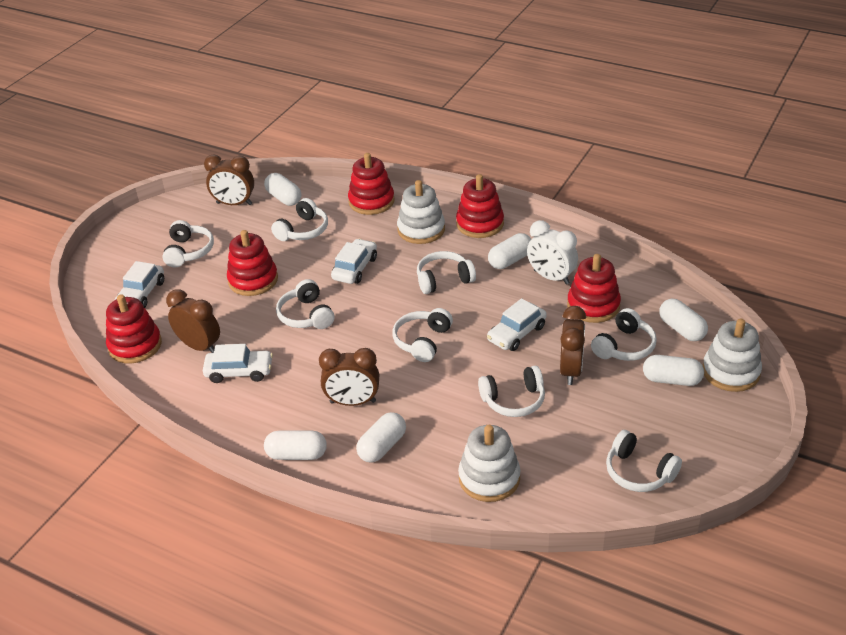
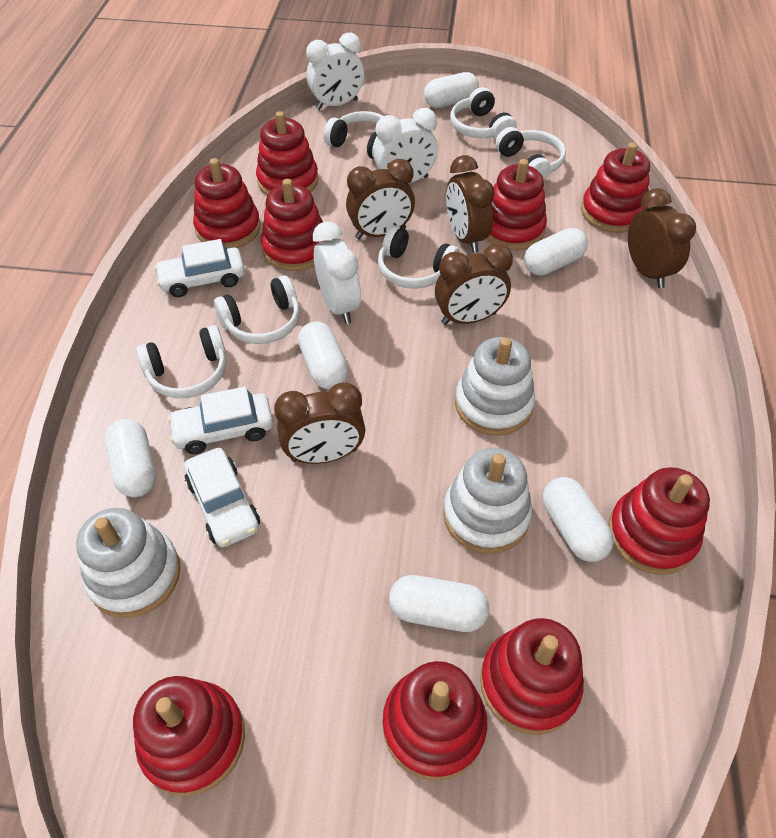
brown clock: [166,289,220,353] [204,155,254,205] [319,348,379,406] [560,306,586,385] = 4 -> [274,382,365,464] [346,159,415,239] [435,243,513,325] [446,155,495,253] [628,188,696,288] = 5
red stacking toy: [106,294,162,364] [227,230,278,296] [348,153,395,215] [456,174,504,238] [567,254,621,323] = 5 -> [133,676,245,796] [193,158,260,249] [256,111,319,195] [261,179,327,271] [383,661,487,781] [480,618,584,735] [486,159,547,250] [581,142,650,233] [608,467,710,575] = 9
white car: [115,261,164,308] [203,344,273,383] [331,239,377,284] [487,298,547,351] = 4 -> [154,239,245,297] [168,386,273,454] [184,448,260,547] = 3
white clock: [527,220,578,285] = 1 -> [306,33,364,110] [313,221,361,324] [374,108,438,184] = 3
white headphones: [162,220,214,267] [271,198,328,241] [276,279,335,329] [392,308,453,362] [417,251,476,294] [478,366,545,417] [591,308,657,361] [606,430,682,492] = 8 -> [136,325,226,398] [214,275,300,344] [324,111,383,159] [378,226,459,289] [450,87,517,140] [495,127,566,180] = 6

